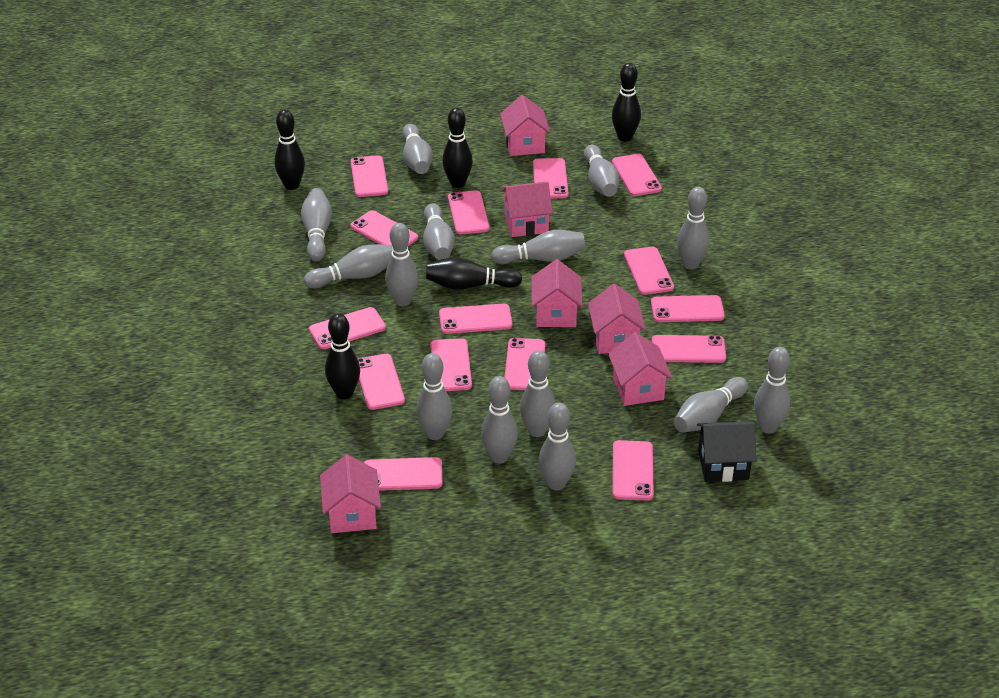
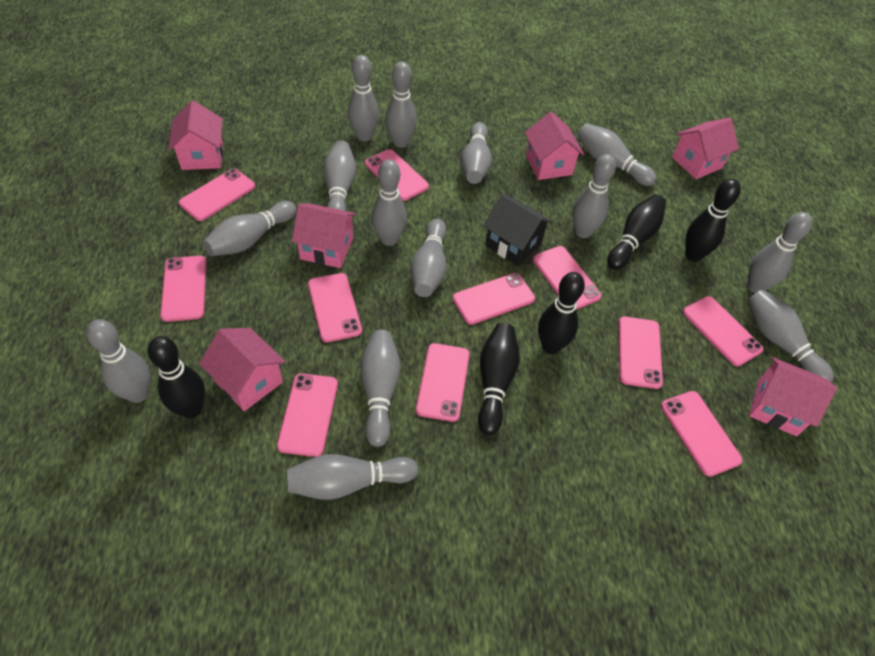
pink phone: [309,307,386,349] [351,155,388,197] [351,210,418,247] [358,354,405,410] [364,457,443,491] [430,338,472,391] [439,303,512,334] [448,190,489,234] [504,338,545,390] [533,158,569,199] [612,154,662,196] [612,440,654,501] [624,247,674,295] [651,295,725,322] [652,335,726,363] = 15 -> [160,256,207,322] [179,169,255,221] [277,373,338,457] [308,273,362,342] [365,149,429,201] [416,343,470,422] [453,273,535,325] [533,246,601,310] [618,316,663,389] [661,391,743,477] [683,296,763,366] = 11

